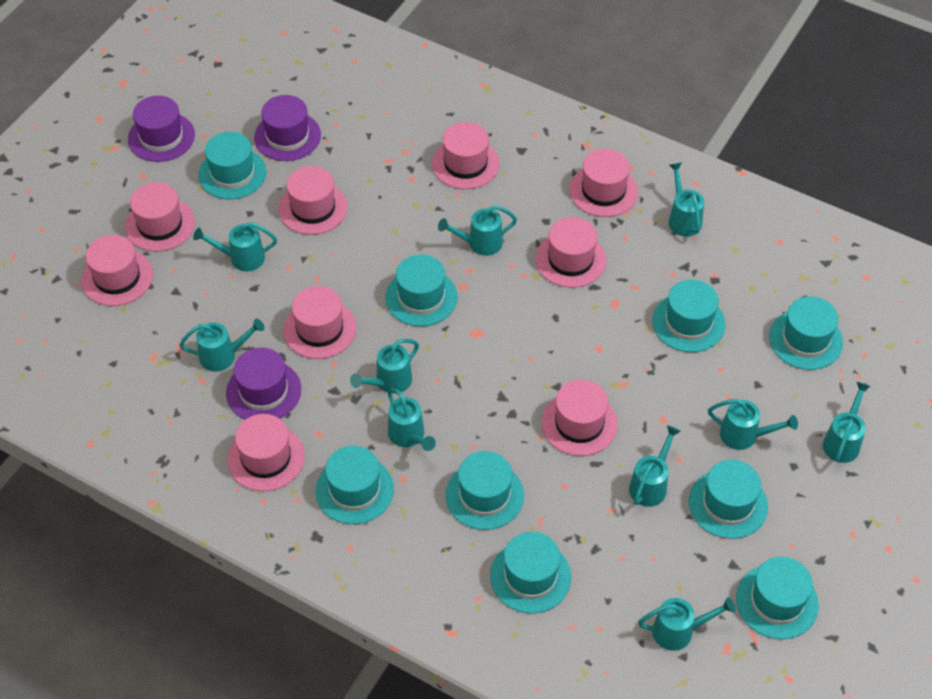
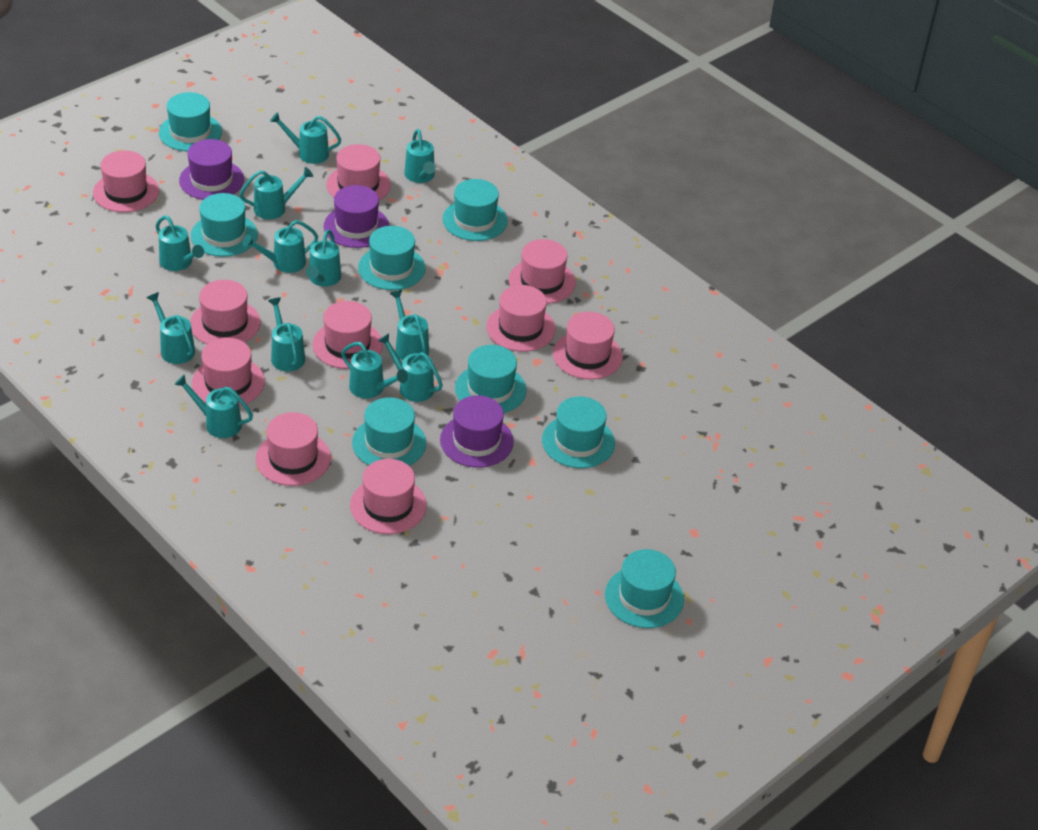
pink hat: [81,235,153,306] [125,182,195,252] [227,414,305,491] [279,166,348,235] [283,286,356,359] [432,122,500,189] [535,217,606,288] [541,380,618,456] [569,149,638,217] = 9 -> [93,150,159,212] [190,280,260,344] [192,338,265,406] [255,412,331,486] [312,301,383,369] [326,144,391,200] [350,459,427,534] [486,285,555,352] [509,239,576,304] [553,312,623,380] = 10
turquoise hat: [198,132,267,199] [316,446,394,524] [385,254,457,326] [445,451,524,530] [490,532,571,614] [652,280,726,352] [689,460,768,539] [736,557,819,639] [769,296,843,370] = 9 -> [159,92,222,151] [191,193,258,257] [352,397,426,466] [358,226,425,290] [442,179,508,241] [455,345,526,413] [542,396,615,468] [605,549,684,628] = 8
turquoise watering can: [179,318,264,372] [193,222,277,271] [350,339,419,394] [388,388,436,451] [438,205,517,256] [629,425,681,507] [638,597,735,651] [669,162,704,237] [708,399,798,450] [823,382,871,463] = 10 -> [147,292,195,364] [156,216,204,271] [174,375,253,438] [239,167,314,219] [243,220,318,273] [268,297,305,372] [270,112,341,164] [306,230,341,287] [341,342,408,399] [378,333,443,402] [390,290,429,360] [404,129,436,183] = 12

